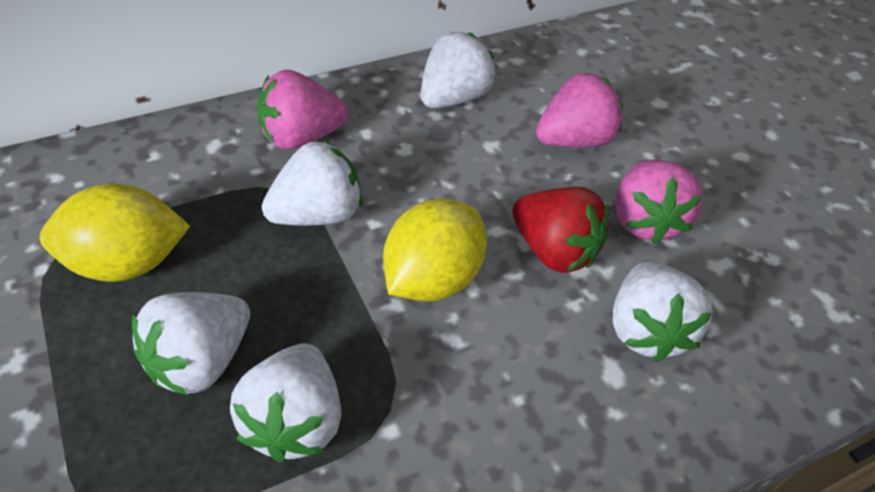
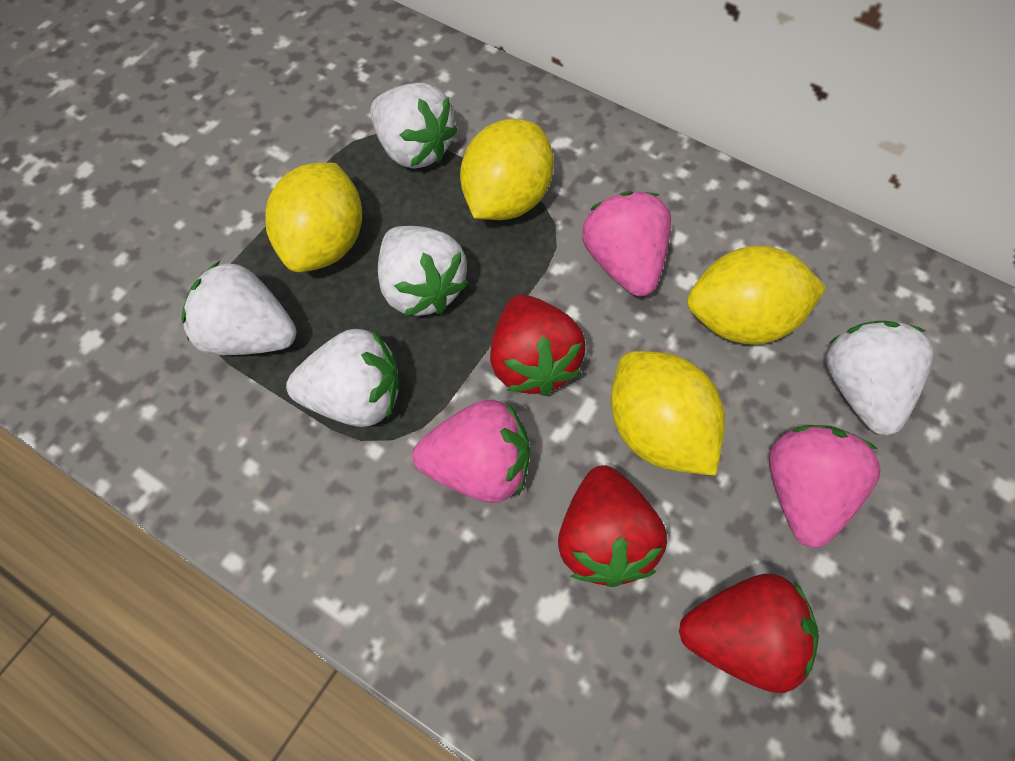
red strawberry: [512,187,609,273] = 1 -> [490,295,586,396] [558,465,667,587] [679,574,819,693] = 3
yellow lemon: [40,184,190,282] [383,198,487,301] = 2 -> [266,163,362,272] [460,119,554,220] [611,351,725,476] [687,246,826,345] = 4

